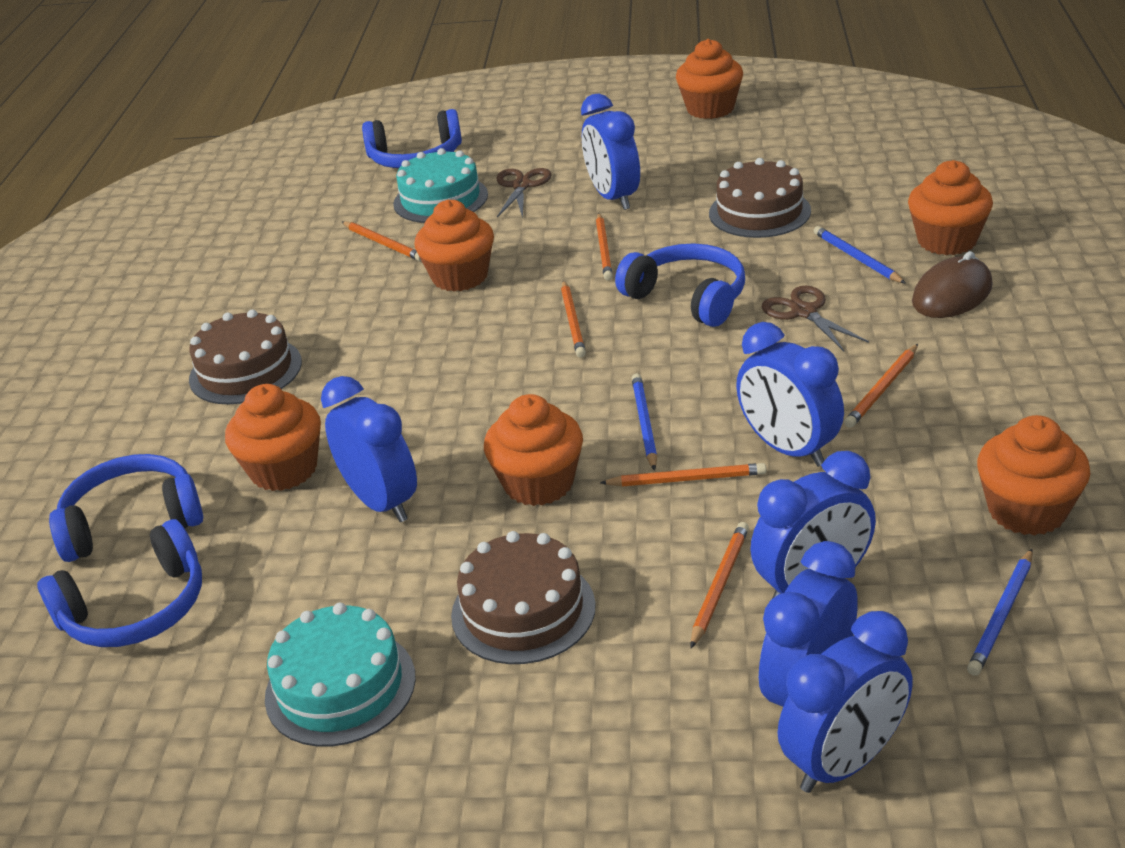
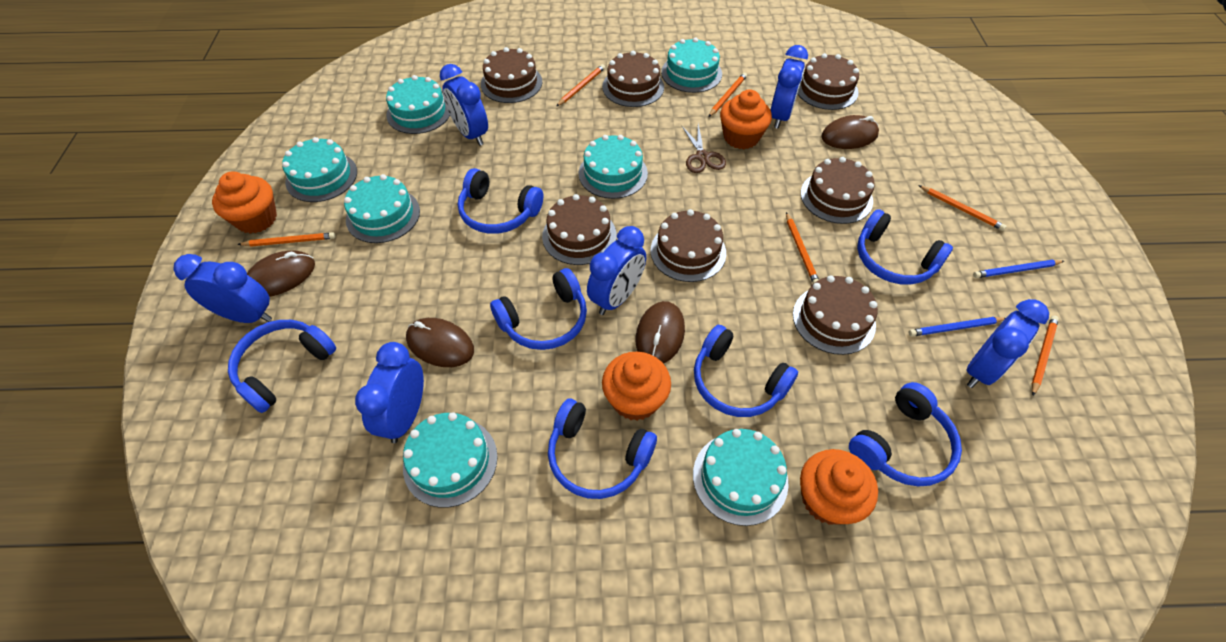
blue headphones: [37,519,202,647] [49,454,203,562] [362,109,462,168] [615,243,745,327] = 4 -> [228,320,336,413] [458,168,543,234] [490,268,587,350] [548,399,657,499] [694,325,798,417] [849,382,962,486] [857,209,953,285] = 7
blue pencil: [631,374,657,471] [814,226,906,284] [967,549,1033,676] = 3 -> [909,317,1006,337] [973,260,1064,278] = 2
brown cake: [189,309,302,404] [451,531,596,664] [709,158,811,238] = 3 -> [481,47,542,103] [542,194,617,265] [602,51,664,107] [650,209,726,282] [793,275,878,355] [798,53,859,110] [801,157,875,224] = 7
brown mouse: [912,251,993,318] = 1 -> [247,250,315,297] [406,318,474,367] [636,301,685,364] [821,115,879,149] = 4
brown scissors: [496,168,552,218] [762,286,869,351] = 2 -> [681,124,726,173] = 1
orange cupcake: [225,384,321,491] [415,200,494,292] [484,394,583,506] [676,39,743,119] [908,160,993,255] [977,415,1090,536] = 6 -> [212,171,277,234] [602,352,671,421] [720,89,772,149] [800,449,878,525] = 4
turquoise cake: [265,603,416,747] [393,148,488,223] = 2 -> [282,137,357,202] [344,174,420,243] [386,75,450,134] [403,412,498,508] [579,135,648,199] [661,38,722,93] [693,429,789,526] = 7

